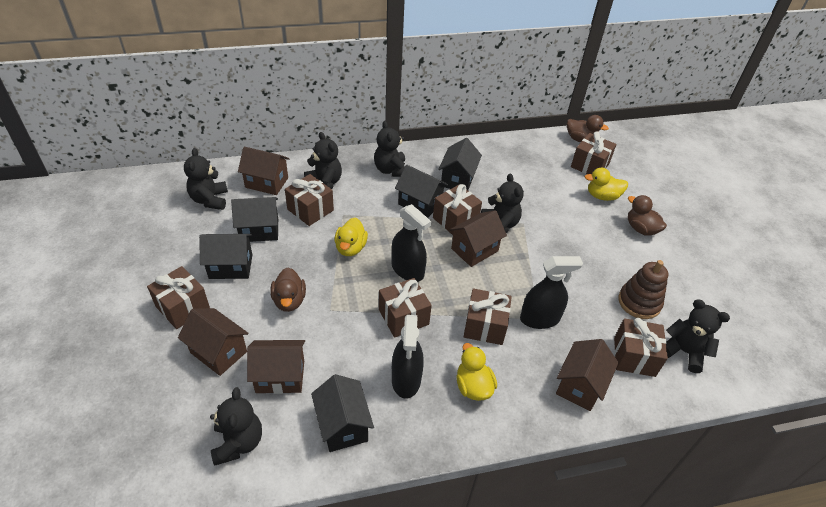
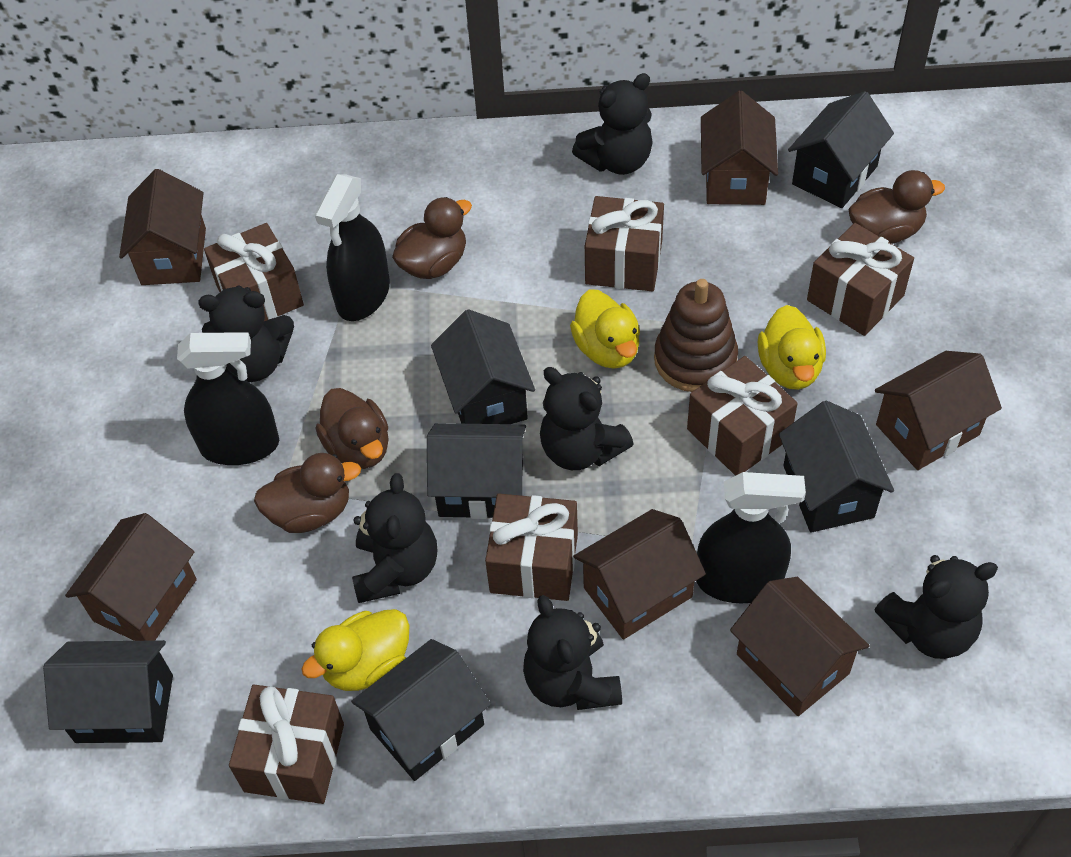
black house: [199,234,252,279] [231,197,278,242] [311,374,374,452] [395,165,448,218] [438,138,482,190] = 5 -> [43,640,173,743] [351,639,491,781] [427,423,526,519] [431,309,535,424] [779,401,894,533] [788,91,894,208] = 6
brown duck: [270,267,306,312] [567,115,609,142] [628,195,667,236] = 3 -> [254,453,361,533] [316,388,389,469] [392,197,472,279] [848,170,945,244] = 4
brown gift: [147,266,210,329] [285,174,334,226] [379,278,432,338] [433,184,482,235] [464,288,512,345] [571,131,616,174] [614,318,668,377] = 7 -> [204,223,304,321] [229,685,344,804] [485,493,578,601] [585,196,664,292] [687,356,798,476] [807,223,914,336] = 6
brown house: [178,308,248,376] [238,147,290,195] [247,340,305,394] [449,210,507,267] [556,339,619,411] = 5 -> [65,513,197,641] [119,169,206,285] [573,509,706,640] [701,91,778,205] [730,577,870,716] [875,351,1002,470] = 6

